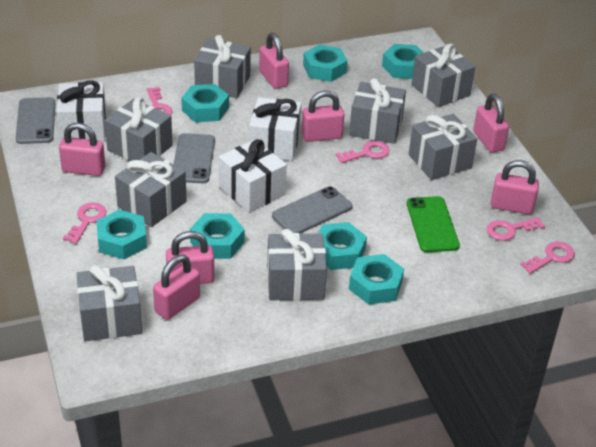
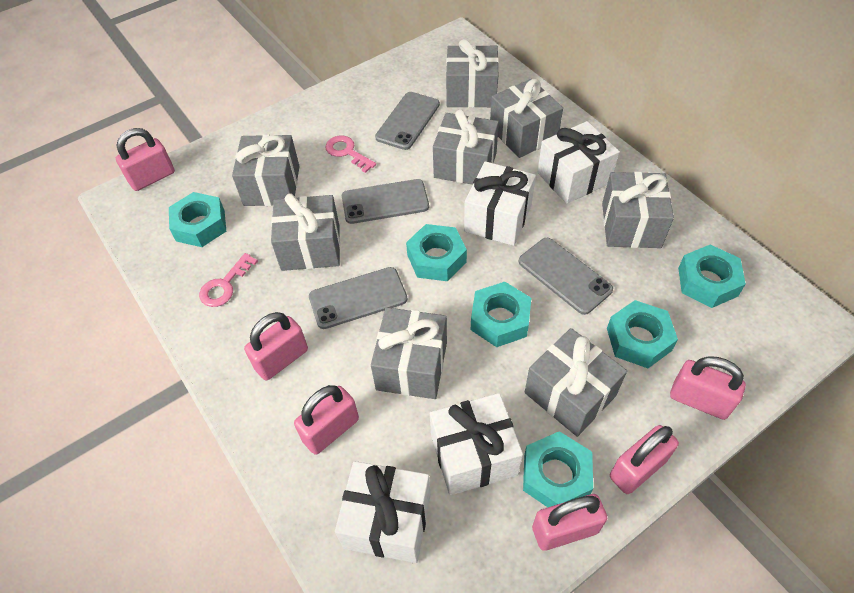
green phone: [407,196,460,252] = 1 -> none = 0
grey phone: [16,97,55,144] [174,133,215,183] [272,186,352,234] = 3 -> [309,267,407,329] [342,179,429,224] [375,92,440,150] [518,238,613,315] = 4
pink key: [63,202,106,244] [146,87,172,115] [335,141,390,163] [487,217,545,241] [520,242,575,274] = 5 -> [199,253,258,307] [325,135,376,173] = 2
pink padlock: [59,123,105,176] [153,255,200,320] [166,231,214,284] [259,33,289,89] [302,90,344,142] [473,94,509,153] [491,160,539,214] = 7 -> [116,128,175,191] [244,312,308,380] [294,385,359,455] [532,494,608,551] [610,425,679,494] [670,356,746,420] = 6
turquoise nut: [96,210,147,259] [181,84,229,122] [190,213,245,259] [303,45,348,82] [318,222,367,270] [349,254,404,305] [382,44,424,79] = 7 -> [169,192,226,247] [406,224,467,281] [471,282,531,347] [523,431,593,507] [607,300,678,368] [678,245,746,308] = 6
white gift: [56,80,106,142] [219,139,287,213] [249,97,301,161] = 3 -> [335,461,431,563] [430,393,523,495] [464,161,536,246] [537,121,619,204] = 4

